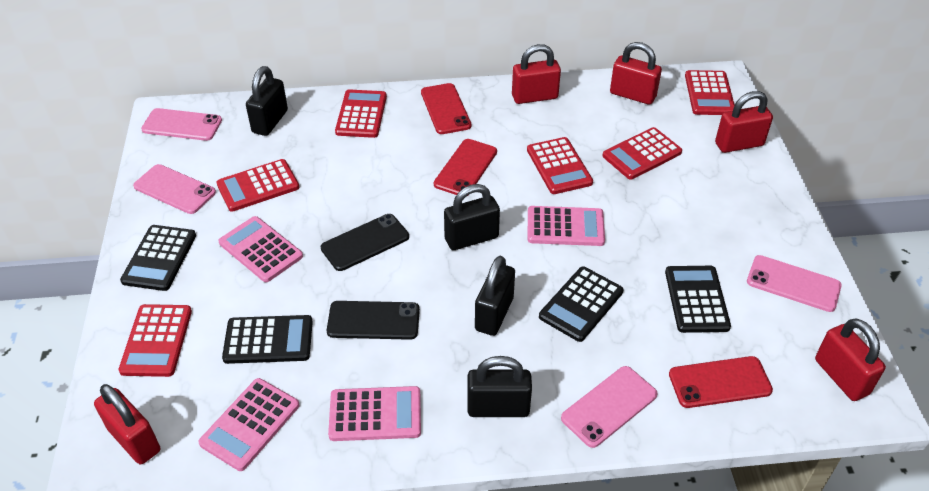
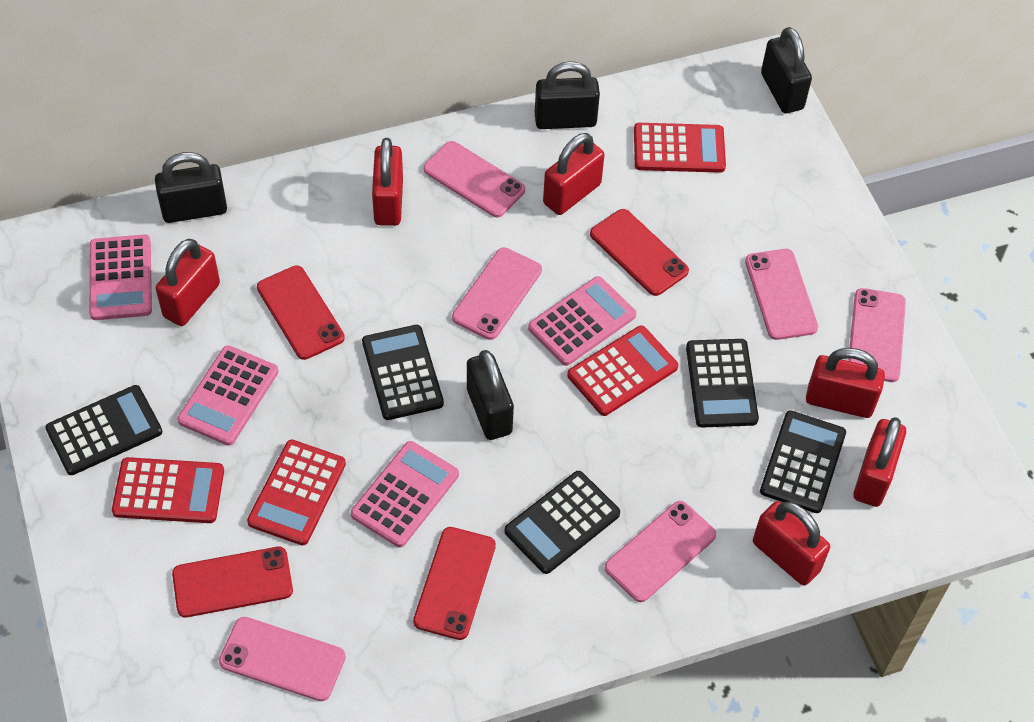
black calculator: [120,225,196,291] [222,315,313,364] [539,266,623,342] [665,266,731,333] = 4 -> [45,385,162,475] [362,325,444,420] [504,471,620,574] [686,339,759,428] [760,410,846,513] = 5
black phone: [321,214,409,271] [327,301,420,340] = 2 -> none = 0
pink phone: [133,164,216,214] [141,108,222,141] [561,366,658,448] [747,255,842,312] = 4 -> [219,617,346,701] [423,141,525,217] [452,247,542,340] [605,501,716,602] [745,249,818,340] [848,288,906,382] = 6
red calculator: [118,304,192,377] [216,159,299,212] [335,89,387,138] [527,137,593,194] [602,127,682,180] [685,70,735,115] = 6 -> [112,457,224,523] [247,440,346,545] [567,326,678,416] [634,123,726,173] = 4
red padlock: [94,384,160,464] [512,44,561,104] [610,42,662,105] [715,91,773,153] [815,318,886,401] = 5 -> [156,239,220,326] [372,138,403,226] [543,133,605,215] [753,501,830,585] [806,348,885,418] [853,417,906,507] = 6
red phone: [421,83,472,134] [434,139,497,195] [669,356,773,408] = 3 -> [172,547,293,617] [257,266,345,360] [413,527,496,640] [590,209,689,296] = 4

